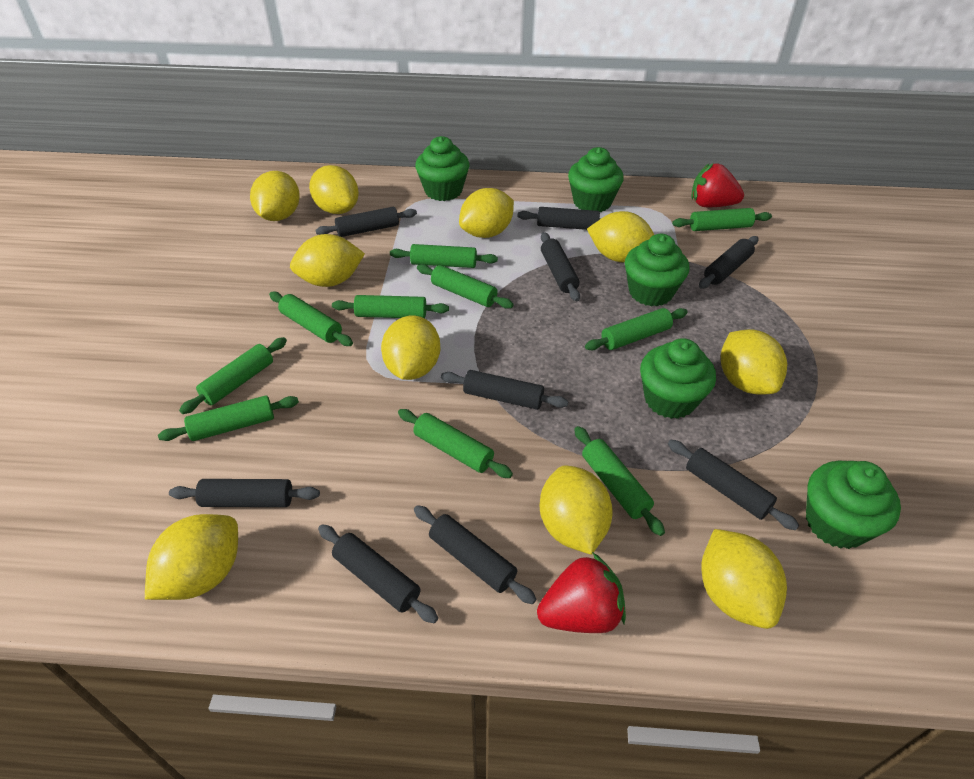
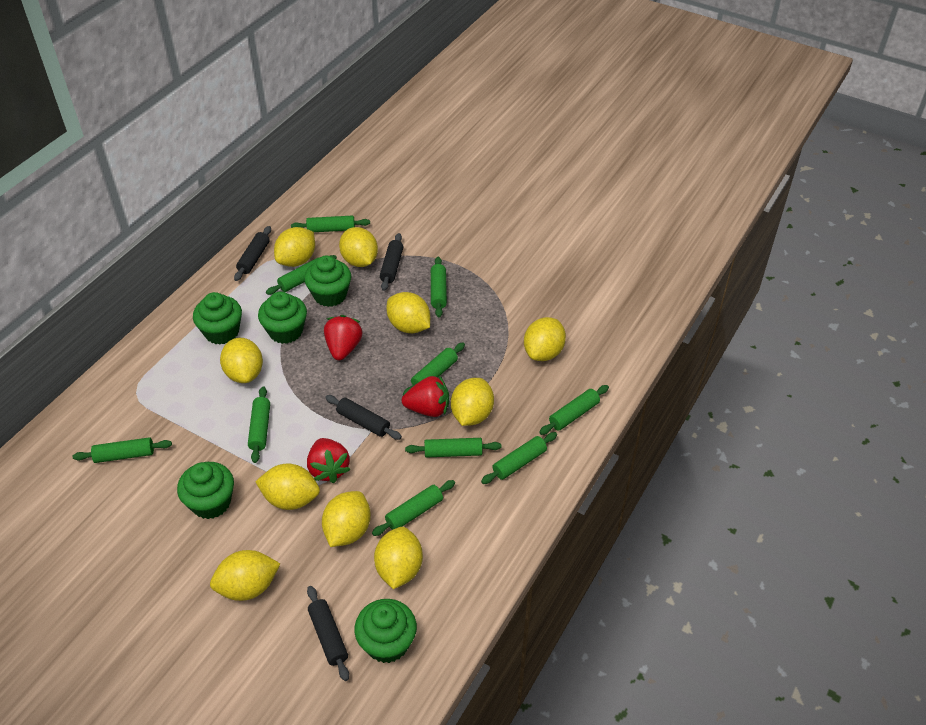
black rolling pin: [169,479,320,507] [316,207,417,237] [318,524,438,623] [414,505,537,604] [441,370,568,410] [517,207,601,230] [541,232,580,302] [668,440,799,530] [699,236,759,289] = 9 -> [234,226,271,281] [307,586,349,681] [325,395,402,440] [380,233,403,291] = 4
red strawberry: [537,552,626,633] [691,163,744,207] = 2 -> [307,438,351,483] [324,315,362,360] [402,375,449,417] = 3

